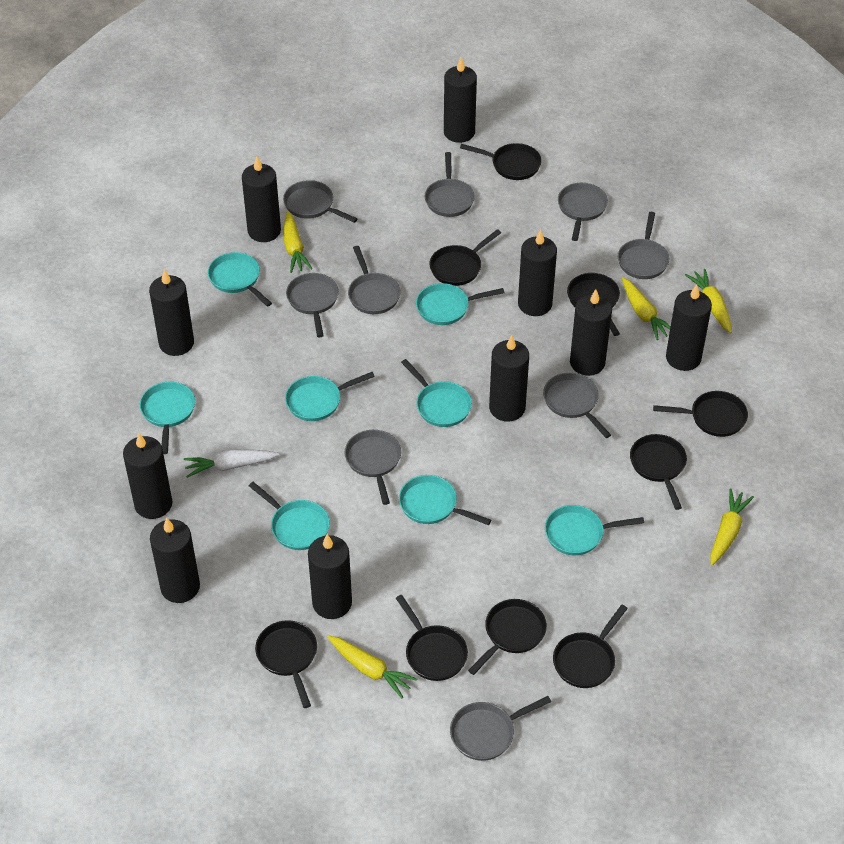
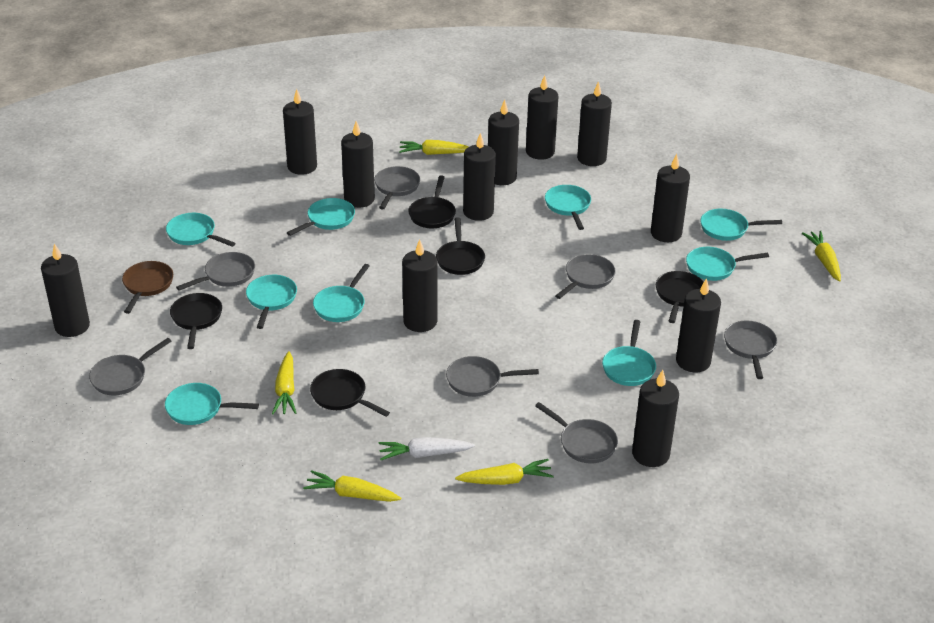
black candle: [123,433,172,519] [149,269,194,356] [150,518,200,603] [242,156,281,242] [308,534,352,619] [444,57,477,143] [489,335,529,422] [518,229,557,316] [570,289,612,376] [666,284,712,371] = 10 -> [41,243,90,337] [283,89,317,175] [341,121,375,208] [402,239,437,332] [463,133,496,221] [488,99,519,185] [526,75,559,160] [577,81,612,166] [632,370,679,467] [651,154,690,242] [676,278,721,372] = 11
black pan: [255,620,317,708] [396,595,468,681] [430,229,501,286] [460,143,542,180] [468,599,547,675] [553,605,628,688] [567,273,620,336] [630,434,687,510] [653,391,748,437] = 9 -> [170,293,222,349] [310,369,390,417] [408,175,456,228] [436,217,485,275] [656,271,704,323] = 5
brown pan: none = 0 -> [122,261,173,314] = 1
grey pan: [283,180,357,223] [286,273,339,337] [345,430,401,505] [348,246,401,314] [425,152,475,217] [450,696,551,761] [543,373,611,438] [558,183,608,241] [618,212,669,279] = 9 -> [89,338,171,395] [176,252,255,291] [374,166,420,209] [446,356,539,397] [535,402,618,463] [555,254,616,299] [724,321,777,379] = 7
turquoise pan: [140,382,195,454] [208,252,272,307] [249,482,330,550] [285,372,375,421] [399,475,491,525] [401,359,472,427] [416,283,504,325] [545,505,644,555] = 8 -> [165,383,259,425] [166,213,236,247] [246,275,297,329] [287,198,355,236] [313,264,370,322] [545,185,591,230] [602,320,656,386] [686,247,769,281] [700,209,782,241] = 9

